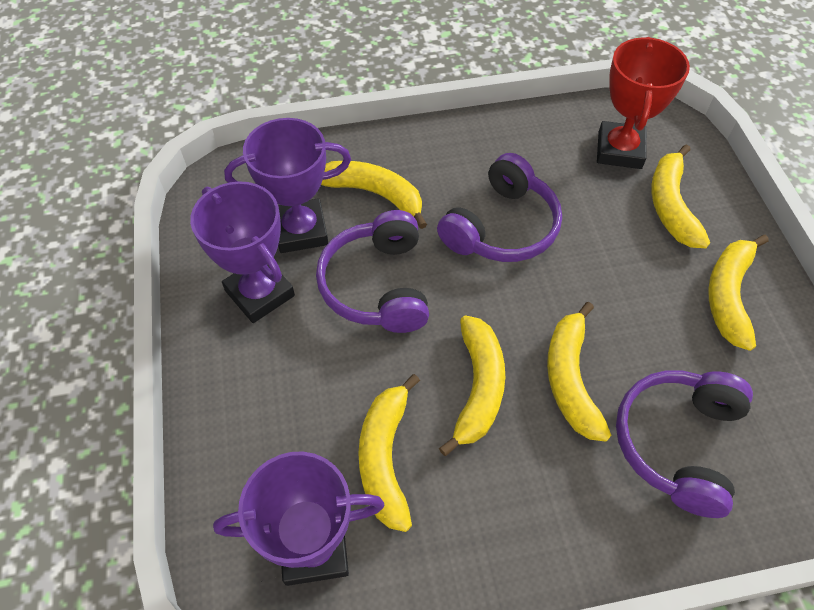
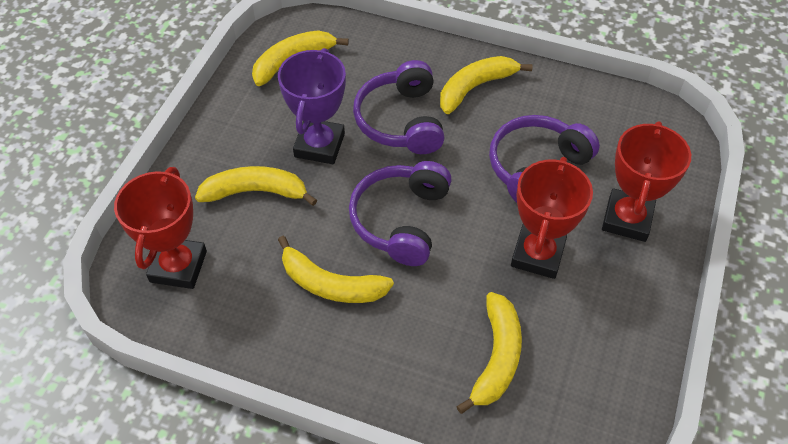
purple trophy: [190,181,295,323] [213,451,384,586] [224,118,351,253] = 3 -> [278,48,346,164] = 1
red trophy: [597,37,690,169] = 1 -> [114,167,207,289] [511,157,593,279] [602,121,691,242] = 3
yellow banana: [321,161,427,229] [358,374,420,532] [439,316,505,456] [547,302,611,442] [652,144,710,248] [708,235,769,351] = 6 -> [195,166,317,206] [252,30,349,86] [278,236,394,303] [440,56,533,114] [456,292,522,414] = 5

